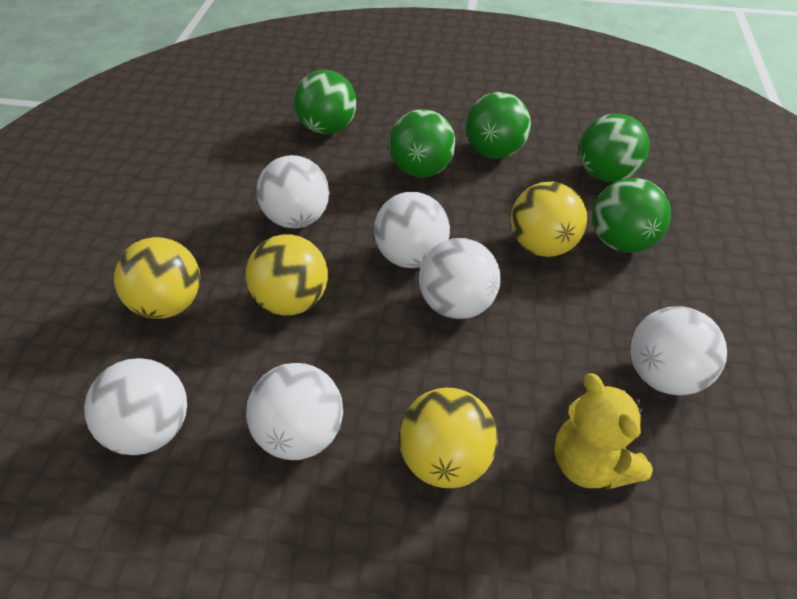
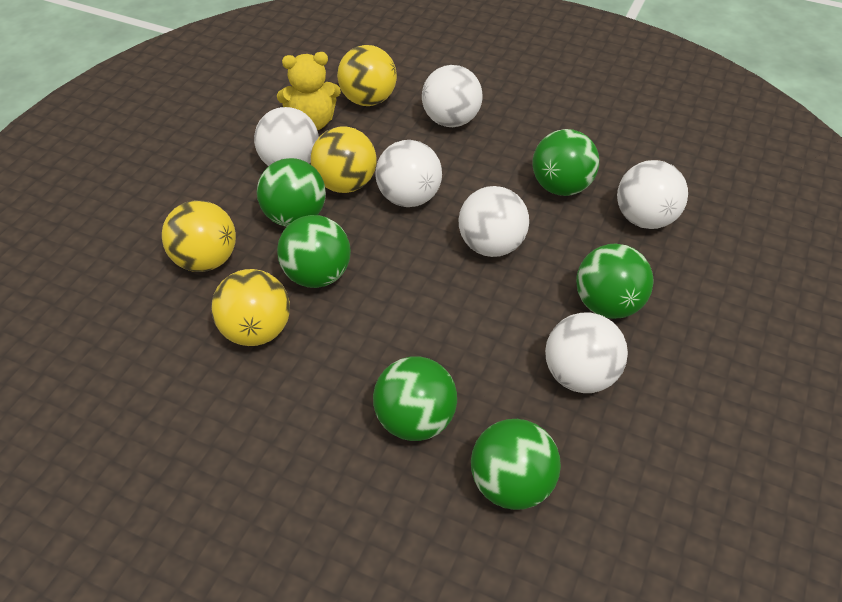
green ball: [294,70,357,134] [389,109,455,177] [465,92,531,159] [579,113,649,182] [592,178,671,253] = 5 -> [257,158,326,227] [277,215,351,288] [373,356,457,441] [471,419,561,510] [533,129,599,196] [576,243,654,319] = 6

